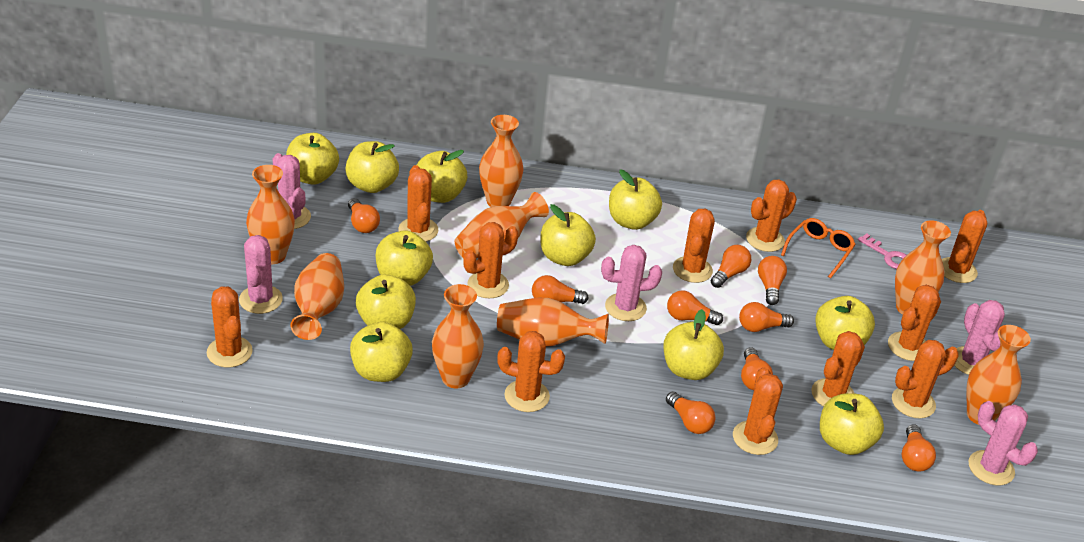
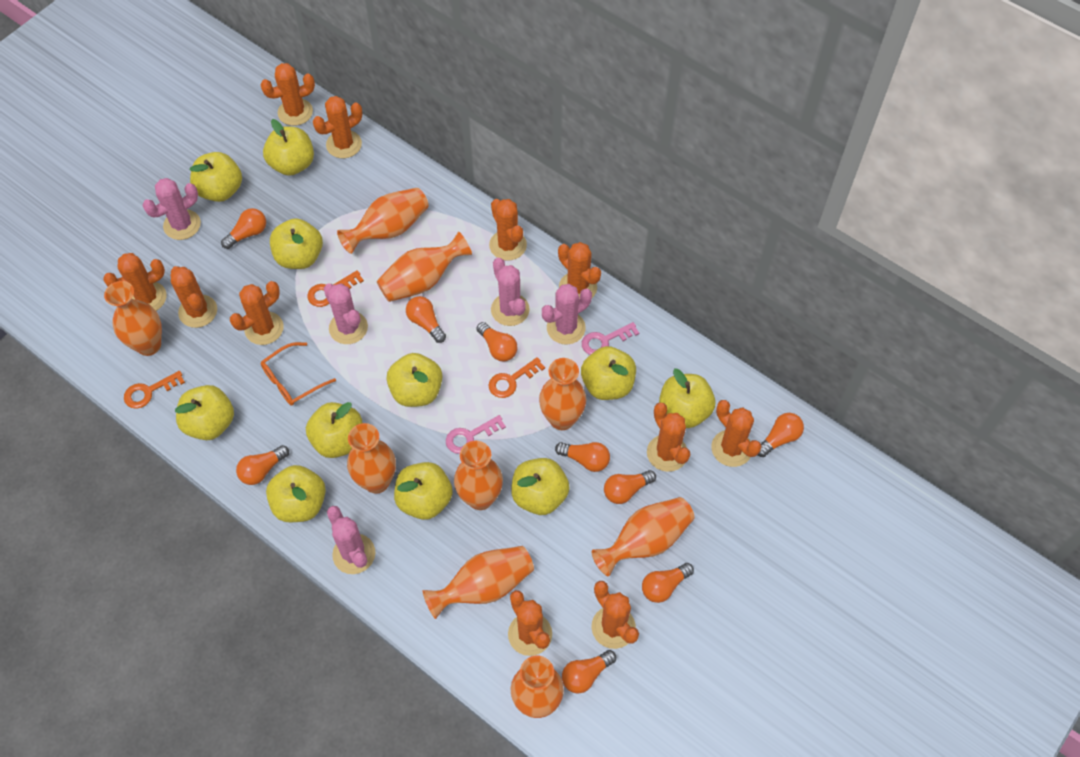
orange key: none = 0 -> [124,371,185,409] [307,270,364,307] [488,357,545,398] = 3
orange vase: [246,165,295,264] [290,253,344,340] [432,284,484,388] [455,192,549,258] [479,115,524,207] [497,298,609,347] [895,220,951,314] [966,325,1031,425] = 8 -> [104,281,162,356] [337,188,429,254] [347,423,396,494] [377,232,472,302] [423,546,534,619] [454,441,503,510] [511,655,564,718] [539,358,586,430] [592,497,695,576] = 9
pink key: [858,233,906,269] = 1 -> [446,415,506,454] [582,322,639,355] = 2

